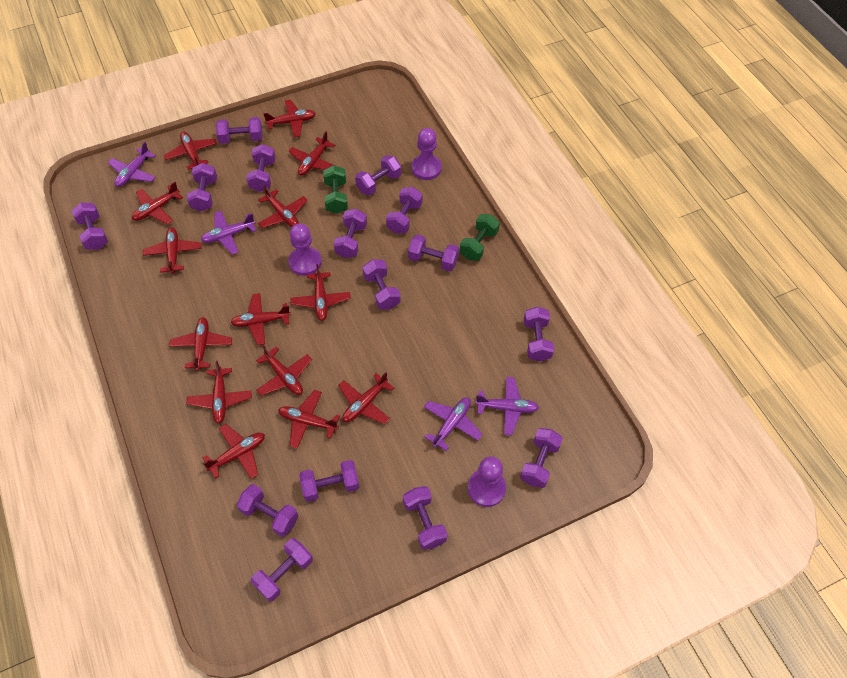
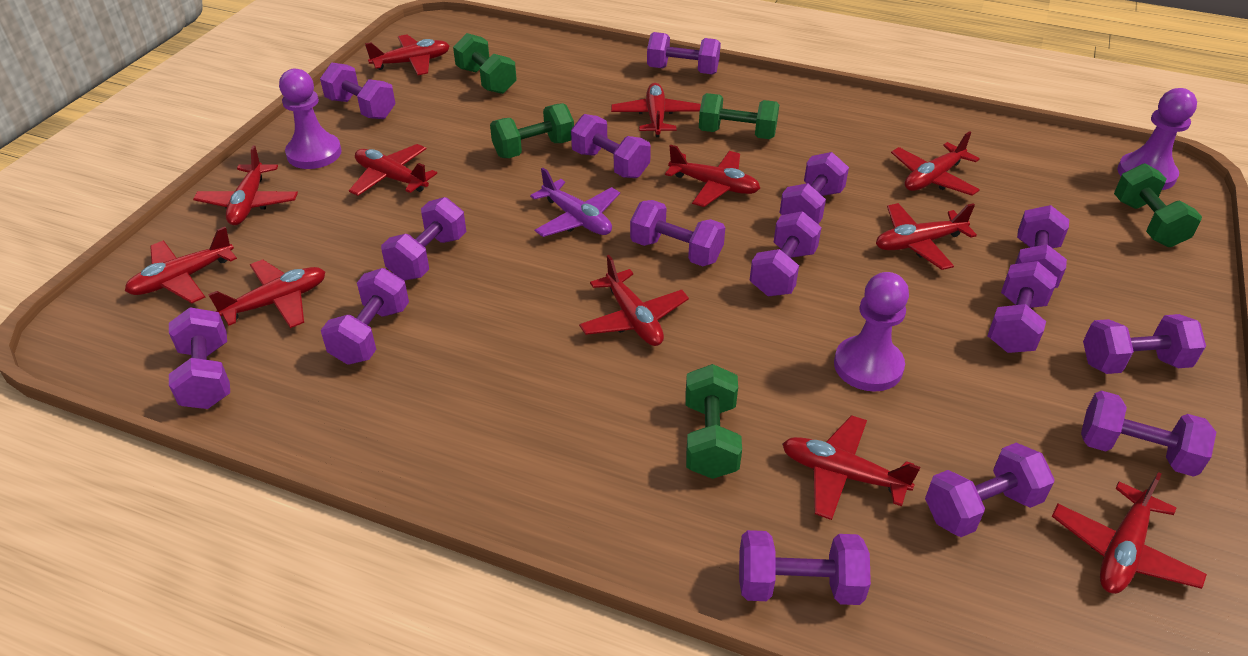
green dumbbell: [323,165,348,214] [460,214,500,261] = 2 -> [453,33,517,94] [490,103,574,158] [685,364,742,479] [699,93,779,139] [1114,163,1202,247] = 5
purple plane: [108,142,156,187] [201,211,256,254] [424,397,483,451] [475,377,539,435] = 4 -> [530,168,620,237] = 1
red plane: [132,182,183,224] [143,227,202,274] [164,132,217,170] [169,317,232,371] [187,360,252,424] [203,424,265,479] [230,293,291,345] [256,345,312,396] [258,185,308,228] [263,100,316,137] [278,390,340,449] [288,132,336,176] [291,264,351,321] [338,372,394,424] = 14 -> [125,227,237,303] [193,145,298,225] [208,259,325,328] [349,144,437,196] [365,34,450,75] [579,255,689,346] [611,83,701,137] [665,145,760,207] [782,415,920,520] [876,203,977,270] [891,131,980,196] [1052,472,1207,594] = 12

